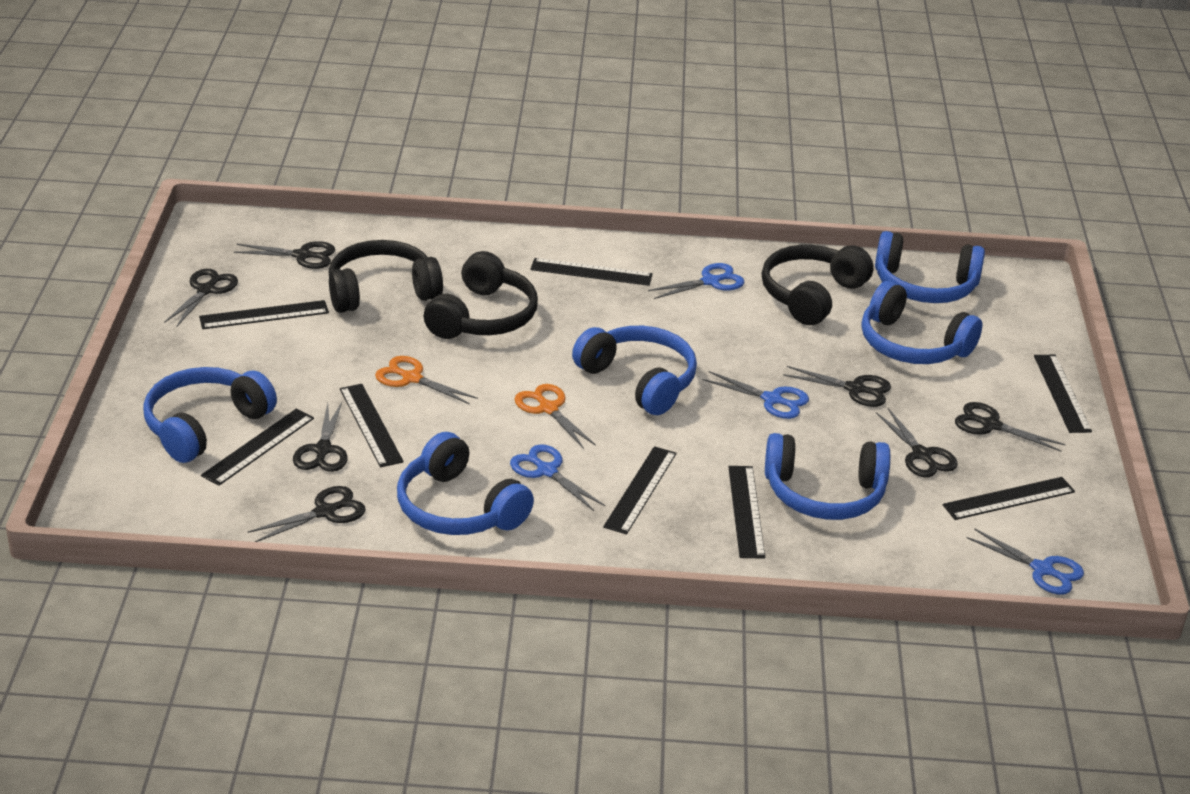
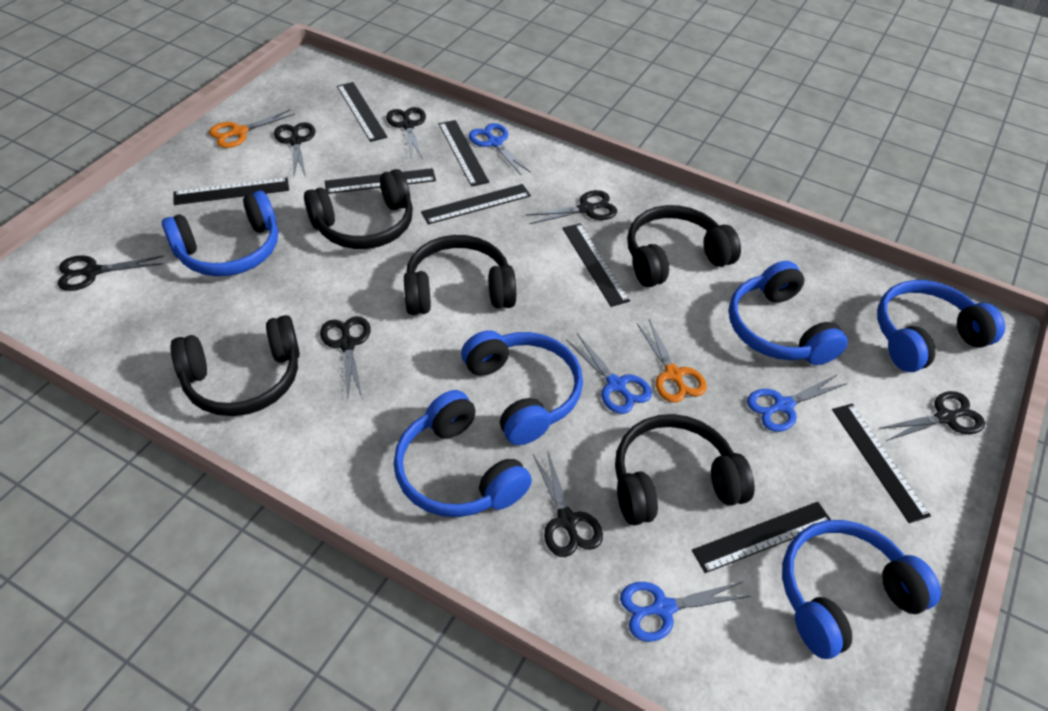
black headphones: [329,240,443,313] [424,251,538,339] [762,245,874,325] = 3 -> [170,315,300,416] [304,169,413,249] [404,235,516,315] [615,414,755,526] [627,205,741,287] = 5

